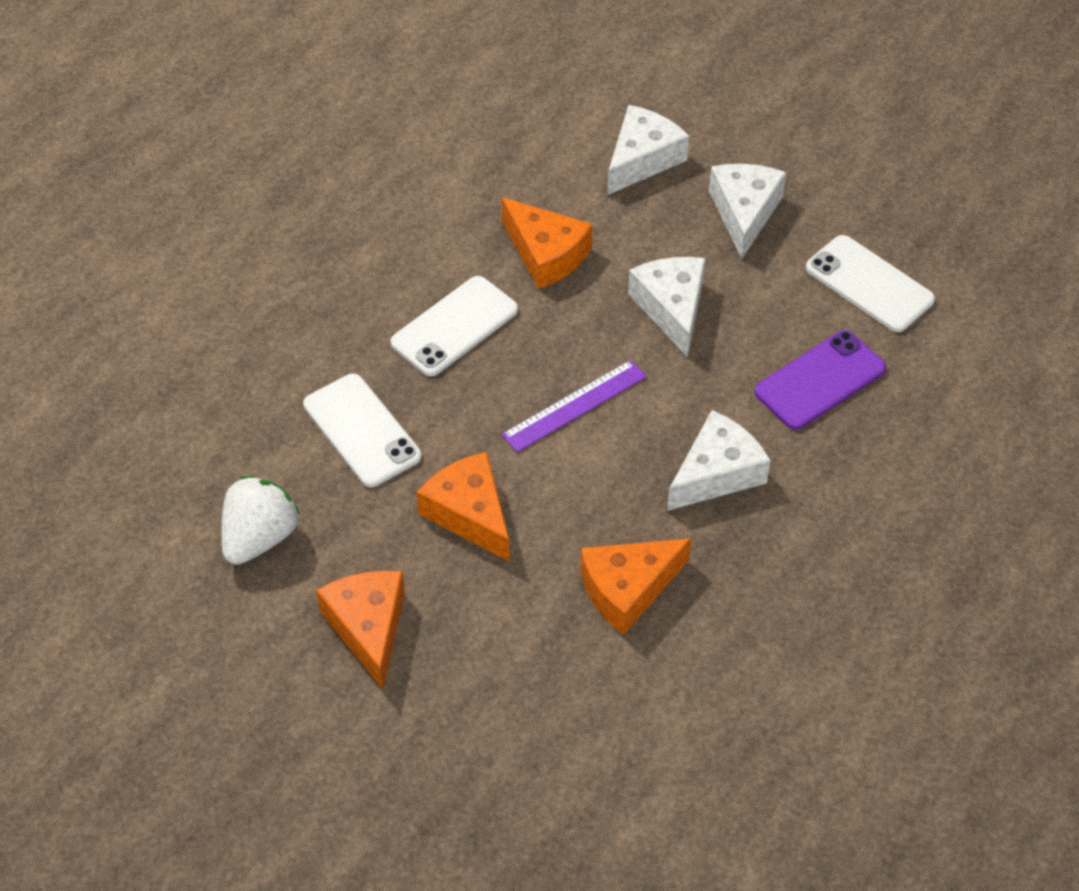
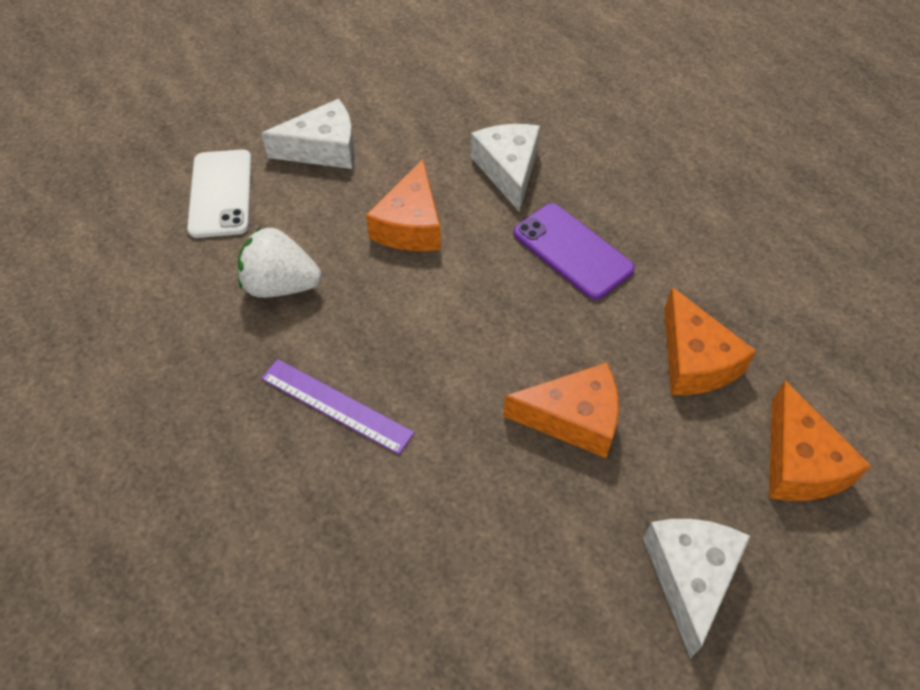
white cheese: [607,105,689,195] [628,257,705,358] [667,410,771,511] [709,164,787,259] = 4 -> [261,99,355,169] [471,124,540,212] [643,519,750,659] = 3
white phone: [303,374,421,487] [390,276,518,376] [806,235,935,332] = 3 -> [187,149,252,238] = 1

